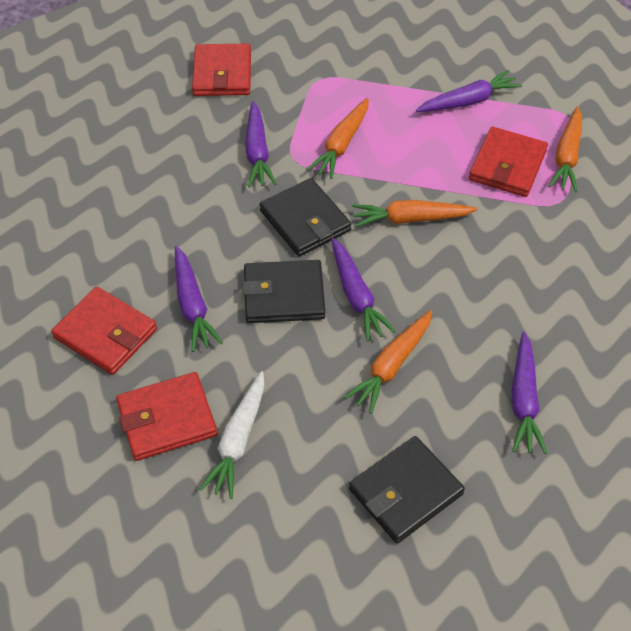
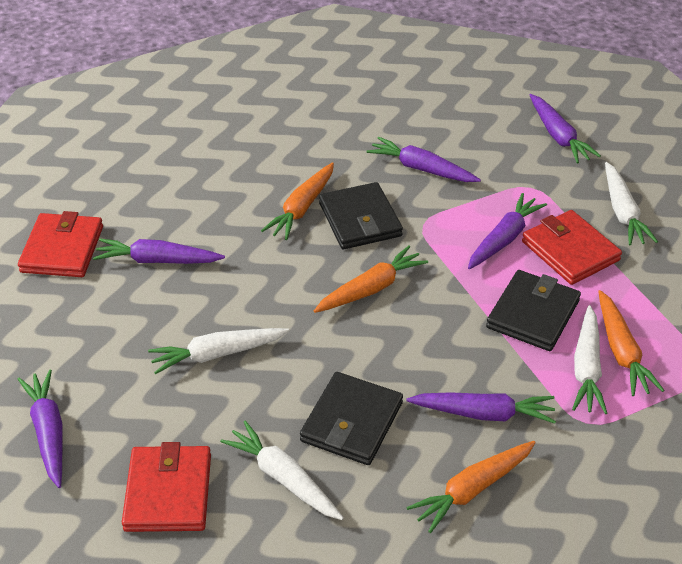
purple carrot: [175,246,223,352] [245,101,277,187] [331,238,396,342] [416,70,522,112] [511,332,547,454] = 5 -> [18,370,62,488] [93,239,225,264] [366,137,481,182] [406,392,556,424] [468,193,547,269] [530,94,601,164] = 6
red wallet: [51,287,157,375] [116,372,217,461] [192,44,251,96] [469,127,548,197] = 4 -> [18,211,103,277] [122,442,211,532] [522,210,622,285] = 3
white carrot: [199,371,264,499] = 1 -> [148,328,289,374] [220,421,344,520] [572,305,607,414] [605,162,658,246] = 4

